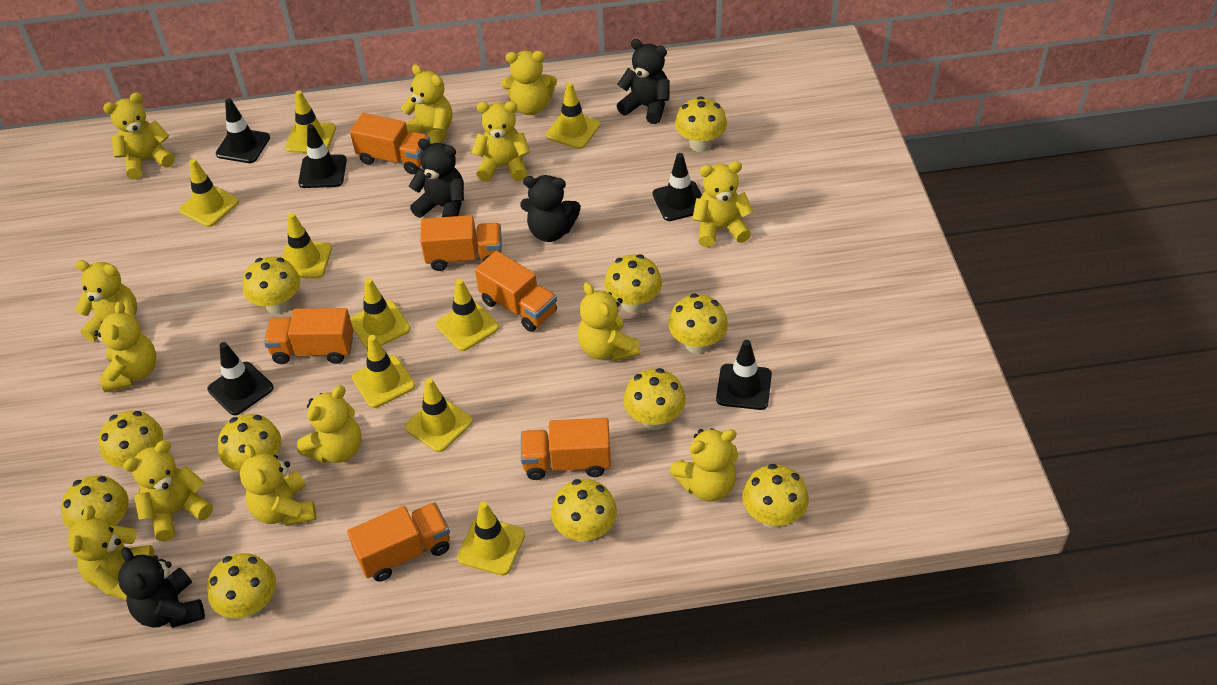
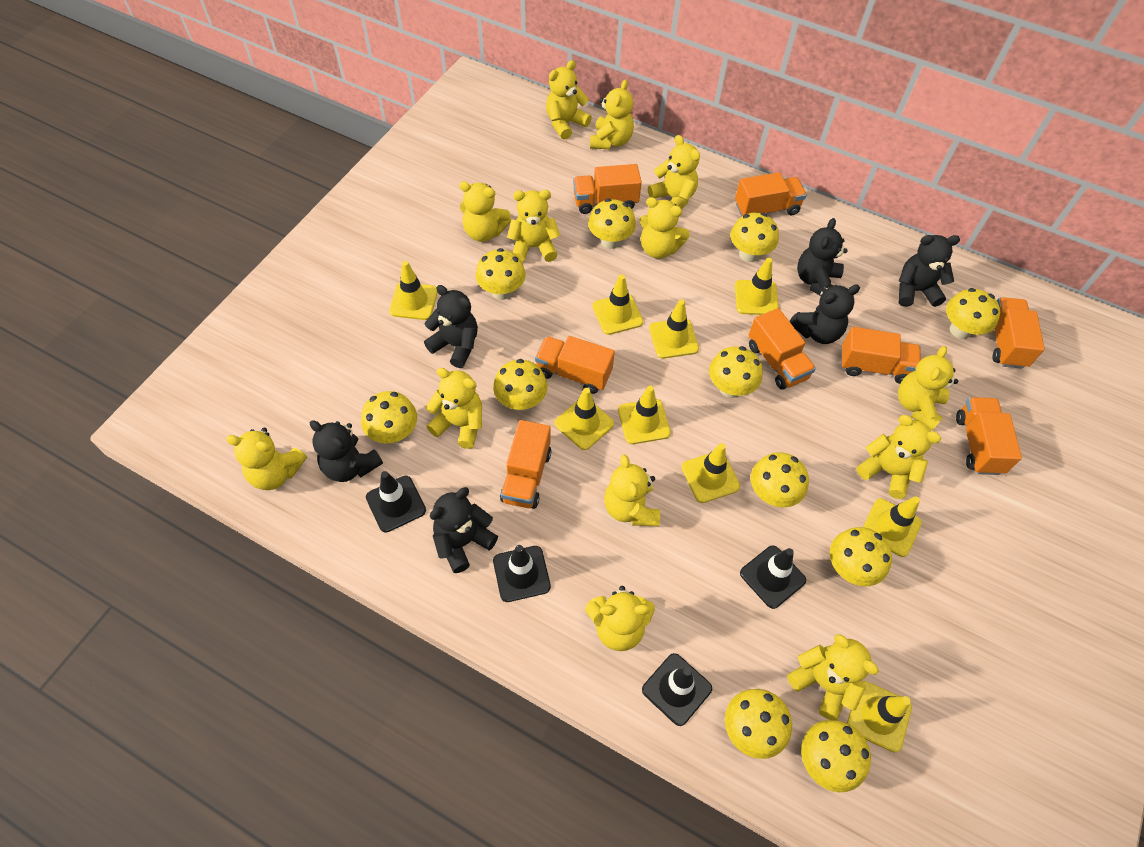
black teddy bear: [118,547,205,628] [409,139,464,218] [520,175,581,242] [617,39,670,124] = 4 -> [310,420,383,482] [424,285,478,368] [430,487,498,573] [789,284,860,344] [797,218,848,296] [899,235,960,307] = 6
black traffic cone: [208,342,274,415] [216,98,270,163] [298,124,347,188] [653,153,702,221] [716,340,772,410] = 5 -> [366,471,426,533] [493,545,551,602] [642,653,712,726] [740,546,806,609] = 4
orange truck: [264,308,353,364] [347,502,450,582] [350,113,430,174] [420,215,502,271] [475,251,557,332] [521,418,611,480] = 6 -> [500,420,552,509] [535,336,615,394] [573,164,642,214] [735,172,807,217] [749,308,816,390] [841,327,921,384] [956,397,1022,475] [992,297,1045,369] = 8

